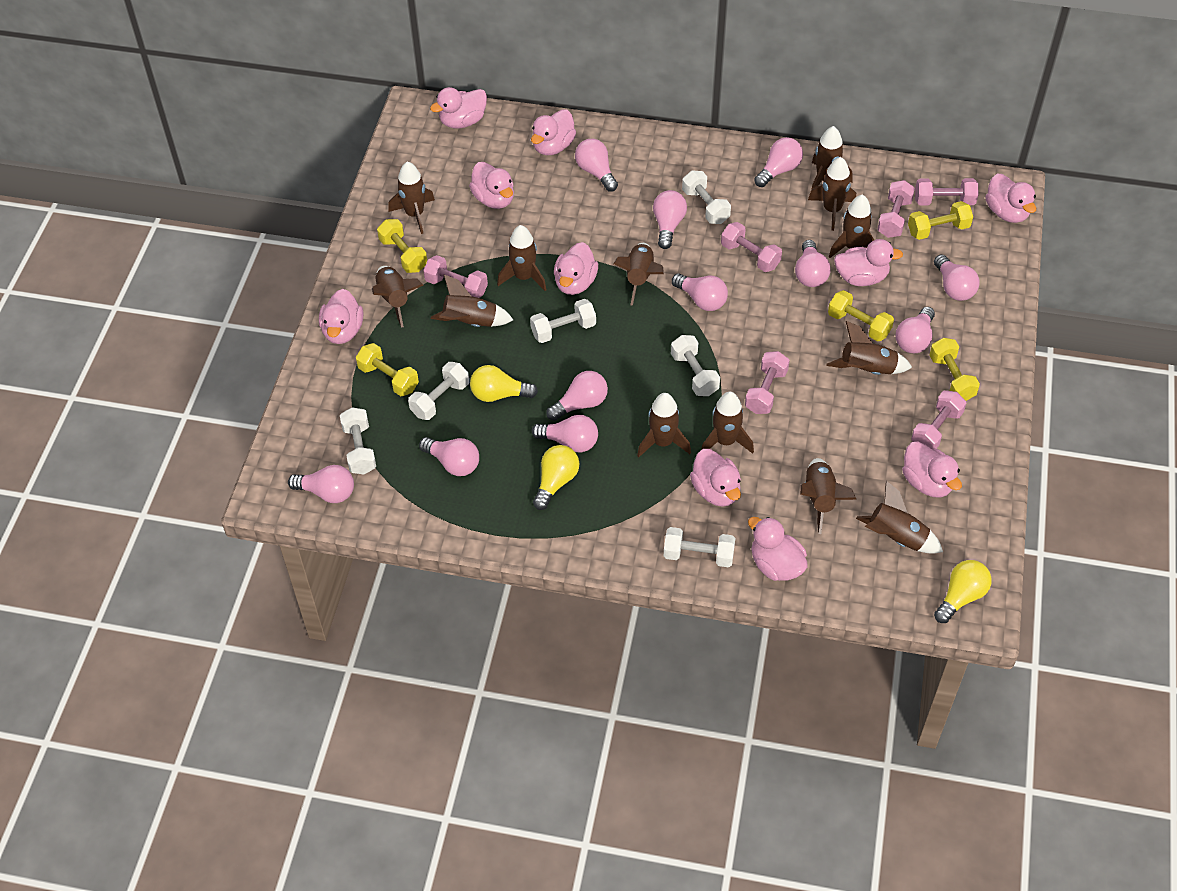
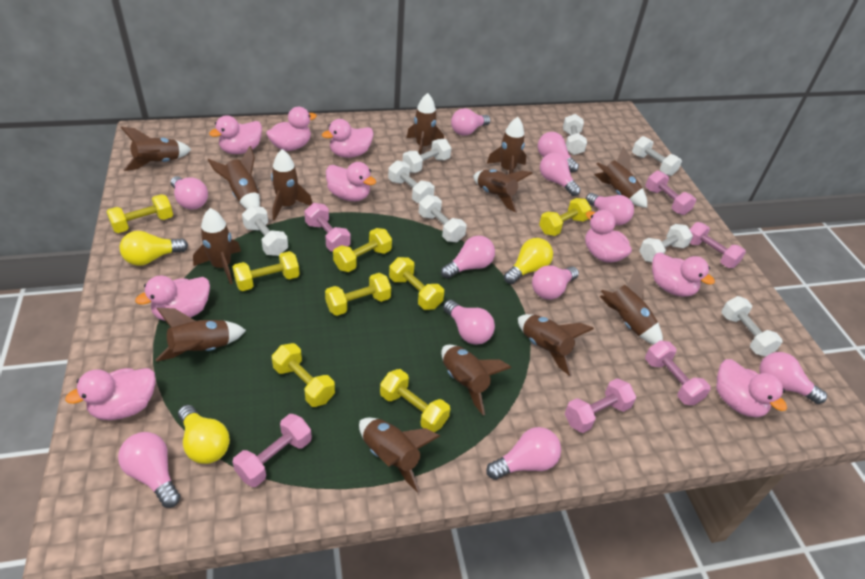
pink duck: [319,289,363,344] [430,87,487,129] [469,162,514,209] [531,110,576,155] [554,242,598,295] [690,449,741,507] [748,517,808,581] [834,239,903,286] [902,442,962,498] [985,174,1036,223] = 10 -> [65,368,156,420] [135,276,210,321] [209,115,262,154] [266,107,317,151] [322,119,374,158] [326,162,376,201] [585,210,632,263] [652,253,715,297] [716,359,787,418] = 9
white dumbbell: [340,407,376,474] [408,362,469,420] [530,299,596,343] [664,527,735,568] [671,335,720,396] [682,170,731,224] = 6 -> [242,206,288,256] [388,160,434,203] [403,139,451,173] [419,195,467,242] [563,114,587,155] [632,136,682,176] [639,224,693,262] [722,296,783,357] = 8
yellow dumbbell: [356,343,419,396] [377,219,427,273] [828,290,894,342] [908,201,973,240] [929,338,980,401] = 5 -> [106,194,173,233] [233,251,300,291] [272,343,335,407] [325,273,391,316] [333,228,392,272] [380,369,450,432] [389,257,444,310] [539,198,592,236] = 8

